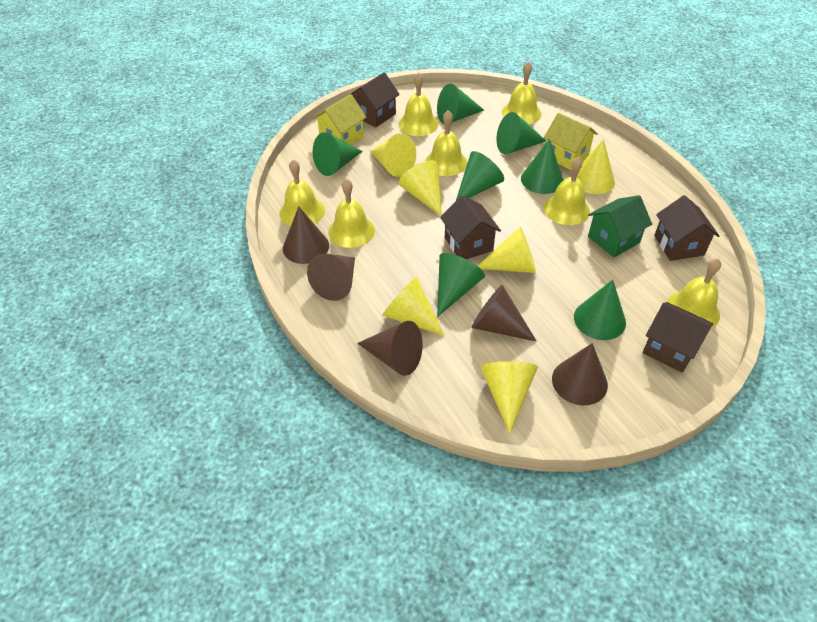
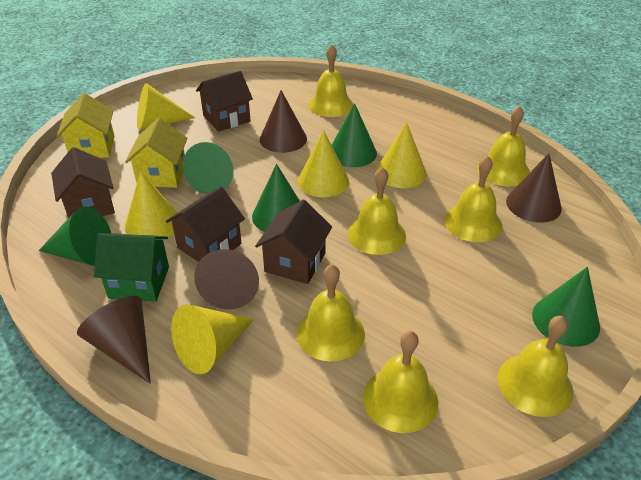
brown cone: [283,206,329,264] [307,253,355,301] [357,321,423,376] [472,285,537,342] [552,343,608,405] = 5 -> [77,296,151,384] [194,249,259,309] [260,90,307,153] [506,153,562,223] = 4
green cone: [313,132,363,176] [437,83,484,124] [437,253,485,317] [456,151,504,200] [497,112,546,154] [521,139,563,194] [574,280,626,340] = 7 -> [39,207,111,266] [183,142,233,194] [252,164,300,232] [332,103,377,167] [532,267,600,347] = 5
yellow cone: [370,133,416,177] [382,277,445,336] [399,160,442,216] [478,227,536,273] [480,361,538,434] [576,139,615,194] = 6 -> [125,171,178,240] [137,83,195,130] [171,304,254,374] [298,130,349,197] [376,122,427,188] = 5

